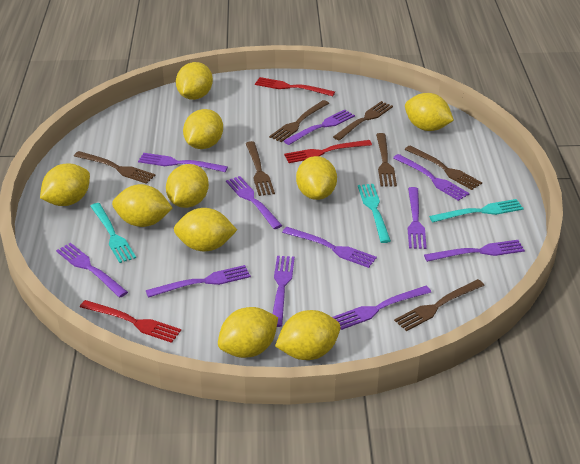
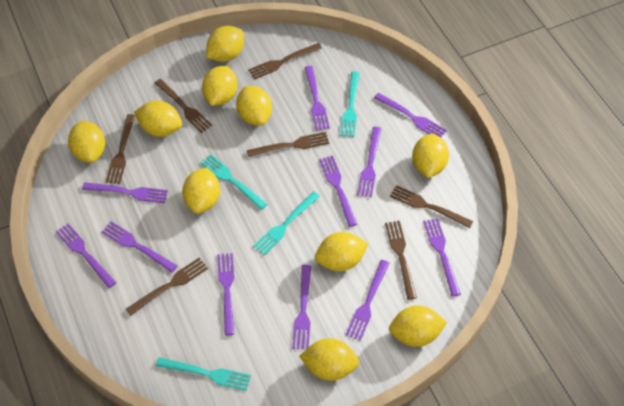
red fork: [80,300,181,343] [255,77,335,96] [284,140,372,163] = 3 -> none = 0
turquoise fork: [90,203,136,263] [358,184,391,243] [429,199,524,222] = 3 -> [156,357,251,391] [200,154,267,210] [253,191,320,255] [340,71,360,137] = 4

